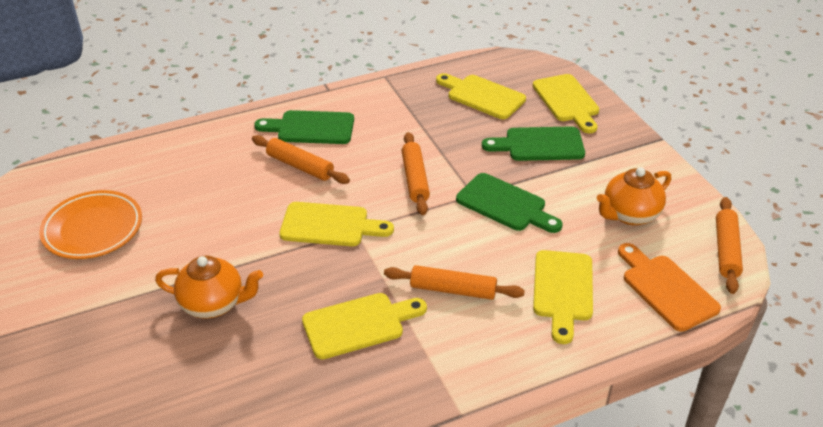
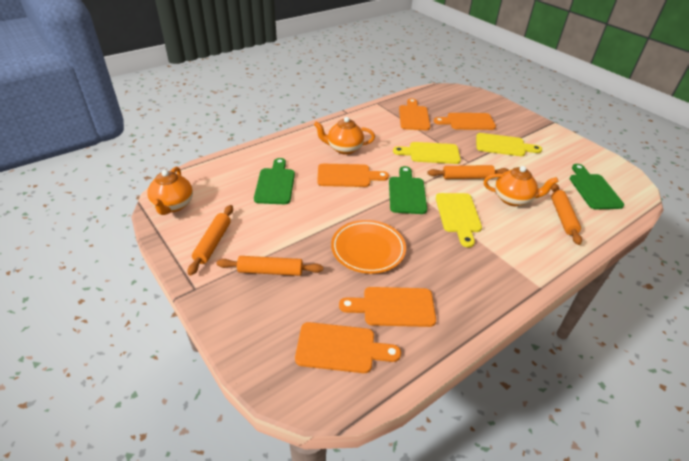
orange cutting board: [618,243,721,332] = 1 -> [295,322,401,373] [317,164,389,187] [339,287,436,327] [399,98,430,130] [434,113,496,130] = 5
orange teapot: [155,256,263,318] [597,167,671,225] = 2 -> [147,166,193,215] [314,117,375,155] [484,166,559,206] = 3
yellow cutting board: [279,202,394,246] [302,293,427,359] [436,73,526,119] [533,74,599,133] [533,250,593,344] = 5 -> [393,142,461,164] [436,193,482,247] [476,133,542,156] = 3

